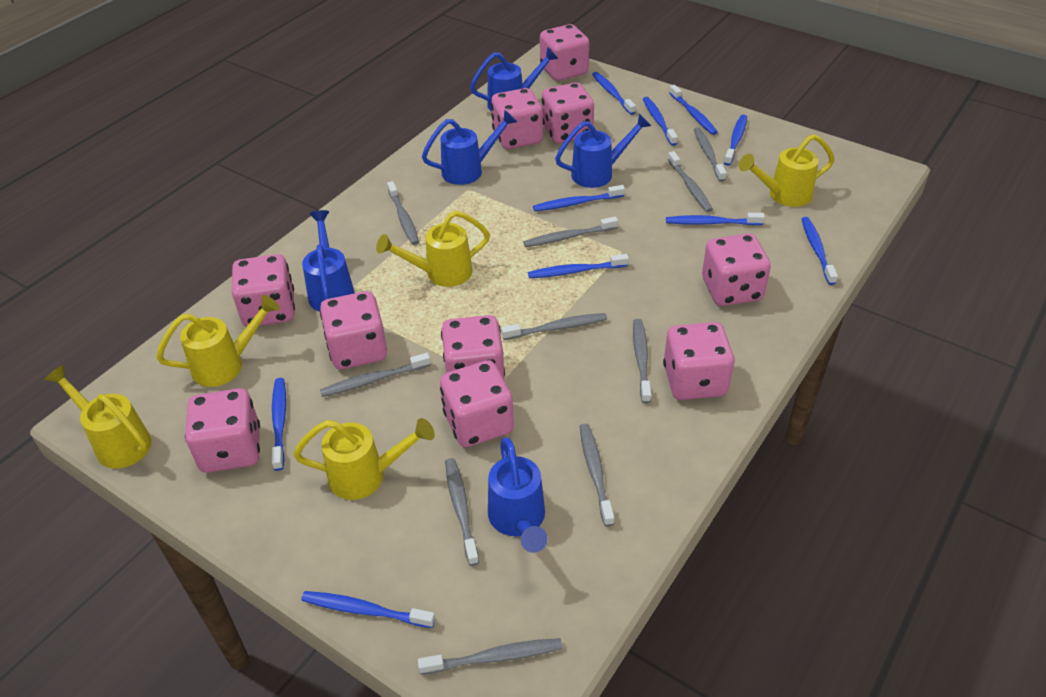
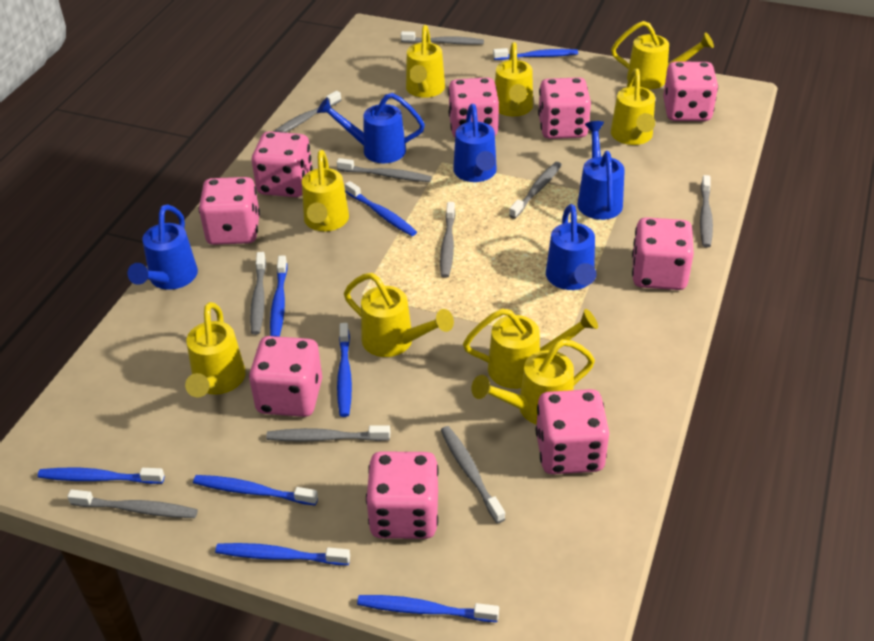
blue toothbrush: [272,378,286,471] [301,591,435,628] [528,254,629,278] [533,185,625,211] [592,72,636,115] [643,97,678,146] [666,213,765,225] [669,85,718,135] [724,115,747,166] [802,217,838,285] = 10 -> [38,468,165,484] [193,475,318,505] [215,543,350,565] [270,255,288,337] [337,323,352,417] [345,181,417,236] [357,595,499,622] [493,48,578,60] = 8
pink dice: [185,388,260,473] [232,254,295,327] [320,291,387,369] [440,360,514,447] [441,315,505,379] [491,88,543,149] [540,24,590,81] [542,83,594,144] [663,322,734,400] [702,233,771,306] = 10 -> [199,177,260,245] [249,336,322,417] [252,131,313,197] [366,451,439,539] [448,77,499,138] [536,389,609,474] [538,77,591,139] [632,217,694,290] [663,62,718,121] = 9
yellow watering can: [44,365,152,469] [156,295,280,387] [294,418,435,500] [376,211,490,287] [739,134,835,207] = 5 -> [185,302,246,398] [302,150,349,231] [344,273,454,357] [406,25,445,98] [463,309,598,389] [471,339,595,425] [495,42,533,116] [611,21,714,89] [611,69,655,145] = 9

